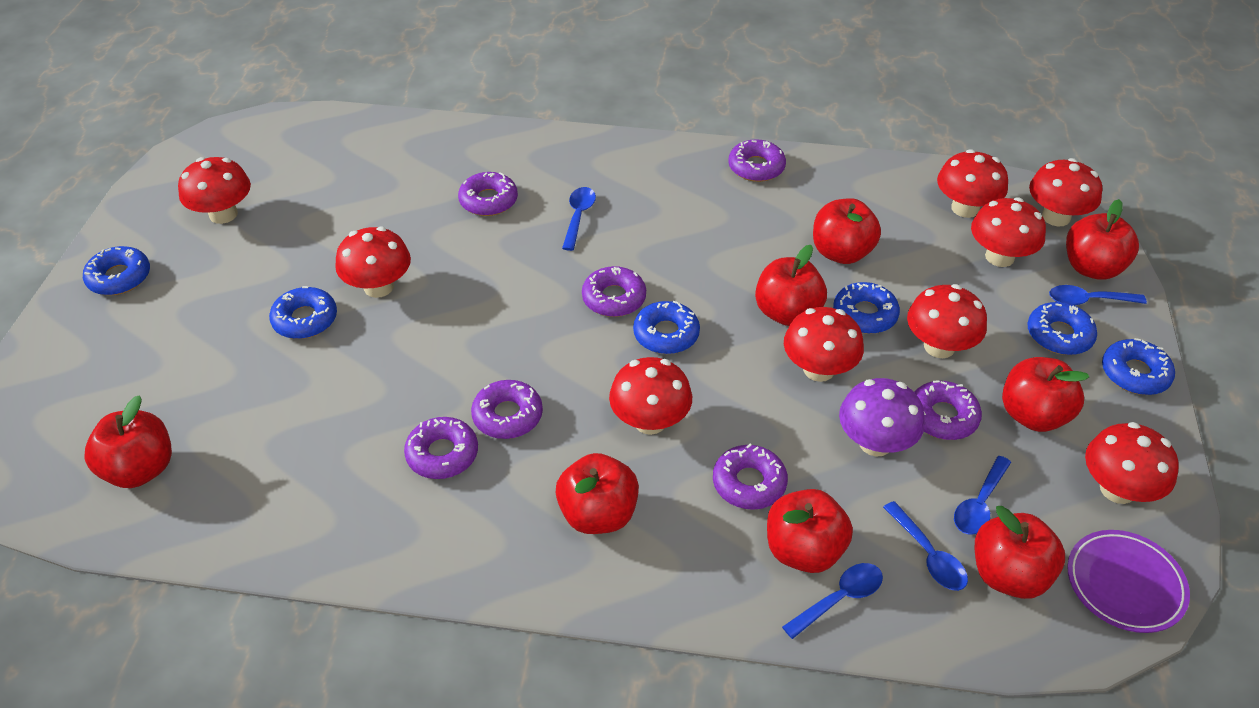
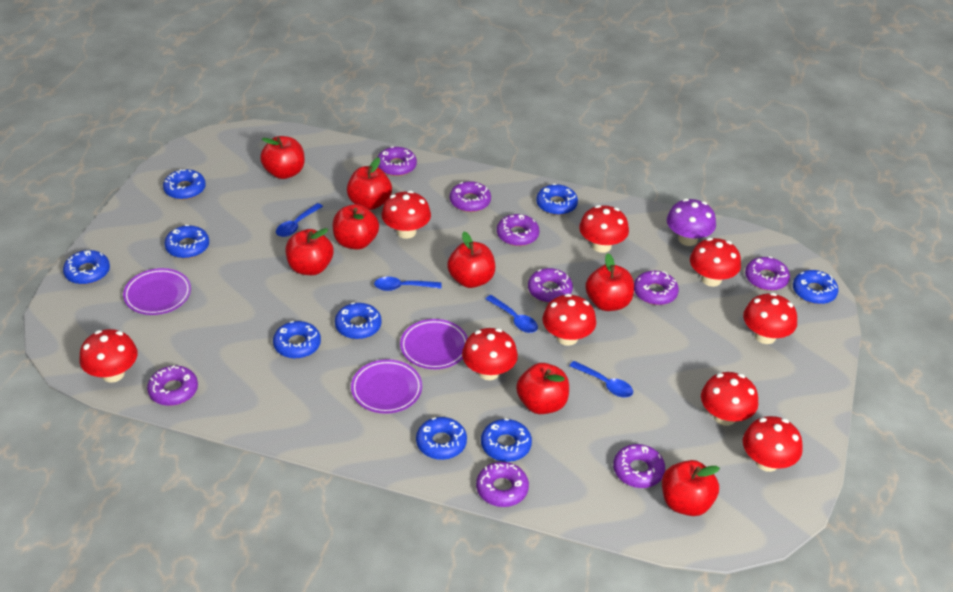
blue donut: [83,246,150,295] [269,286,337,339] [633,301,700,354] [833,282,900,334] [1027,302,1097,355] [1102,338,1175,395] = 6 -> [63,250,110,285] [163,169,206,200] [164,225,209,259] [273,321,321,359] [335,303,382,339] [416,417,467,460] [481,419,532,462] [536,184,578,215] [793,270,838,304] = 9
blue spoon: [562,187,596,251] [782,563,883,639] [883,501,968,591] [954,456,1011,534] [1049,285,1147,305] = 5 -> [276,203,323,237] [374,277,442,291] [486,295,538,333] [569,361,633,397] = 4
purple donut: [404,417,478,479] [458,172,518,216] [471,380,543,439] [582,266,646,317] [713,444,788,510] [728,139,786,182] [914,380,982,440] = 7 -> [147,366,198,406] [377,146,417,176] [450,181,491,212] [476,462,529,507] [497,214,539,246] [528,268,573,303] [613,444,665,488] [634,271,679,305] [745,257,790,291] = 9
purple plate: [1067,530,1190,633] = 1 -> [123,268,191,315] [351,359,422,414] [400,319,468,369] = 3

